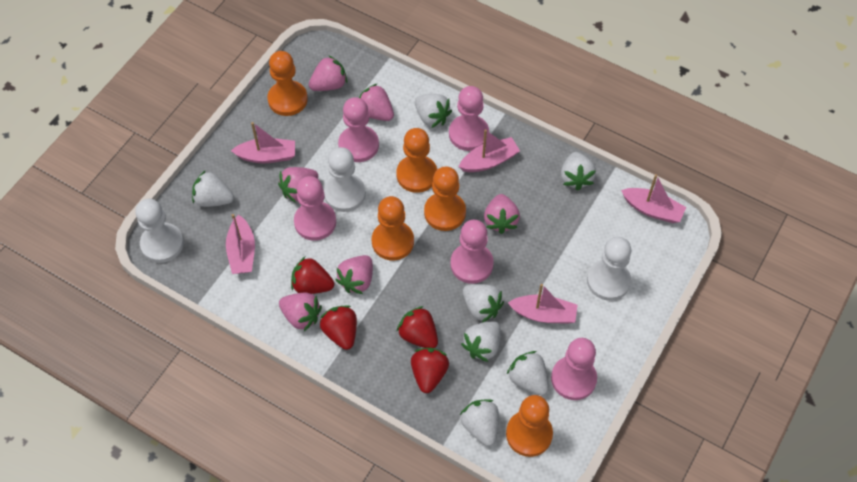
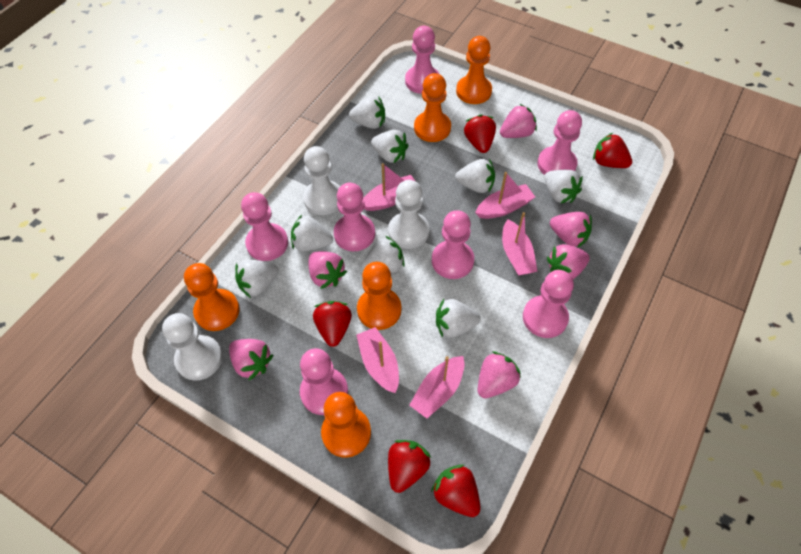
pink pawn: [294,176,336,241] [338,97,379,162] [449,86,489,151] [450,220,494,284] [551,338,597,400] = 5 -> [241,192,288,261] [300,348,348,415] [334,183,375,251] [405,26,439,94] [432,210,474,279] [523,270,574,338] [538,110,582,175] = 7
red strawberry: [291,257,334,294] [320,305,357,350] [397,306,438,348] [411,348,449,393] = 4 -> [313,301,352,347] [388,440,431,493] [431,465,481,517] [464,114,496,153] [593,133,632,168] = 5
white strawberry: [192,170,234,207] [415,94,452,128] [460,400,499,446] [461,321,501,362] [463,284,504,323] [507,351,549,396] [561,152,596,191] = 7 -> [235,260,279,298] [291,215,333,251] [349,96,385,129] [362,236,405,273] [371,130,409,163] [436,299,481,338] [455,159,495,193] [544,170,583,204] = 8

